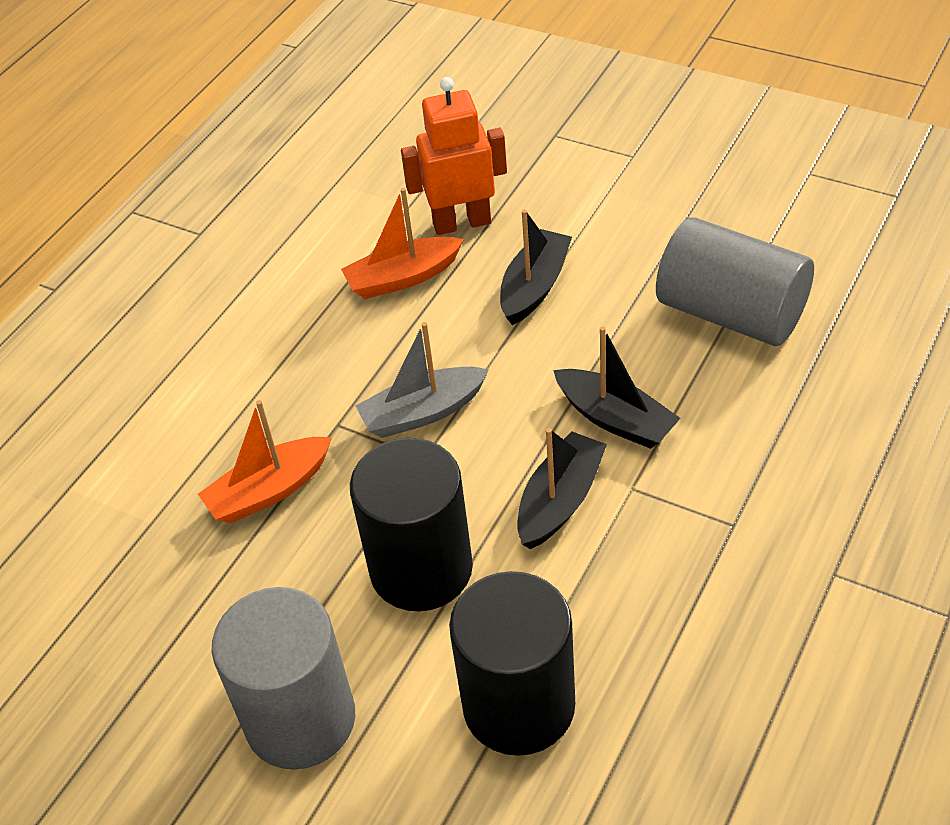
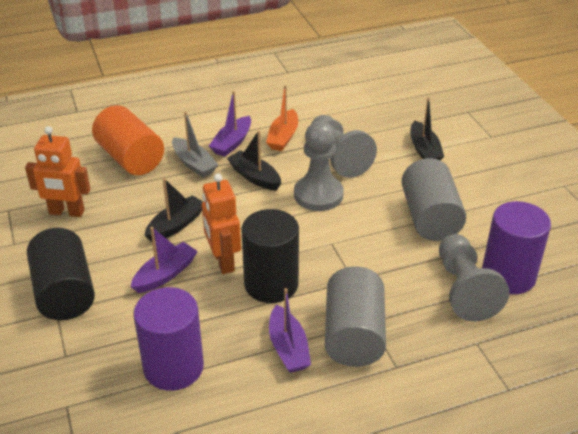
grey pawn: none = 0 -> [294,121,344,211] [311,115,377,178] [439,234,510,322] = 3
orange boat: [198,400,332,523] [341,188,464,299] = 2 -> [266,85,298,151] = 1
orange cylinder: none = 0 -> [92,105,164,175] = 1
orange robot: [401,77,507,235] = 1 -> [25,126,91,217] [202,173,241,274] = 2
purple boat: none = 0 -> [131,227,198,293] [209,91,251,157] [269,288,311,373] = 3
purple cylinder: none = 0 -> [133,287,204,391] [482,201,551,295] = 2

